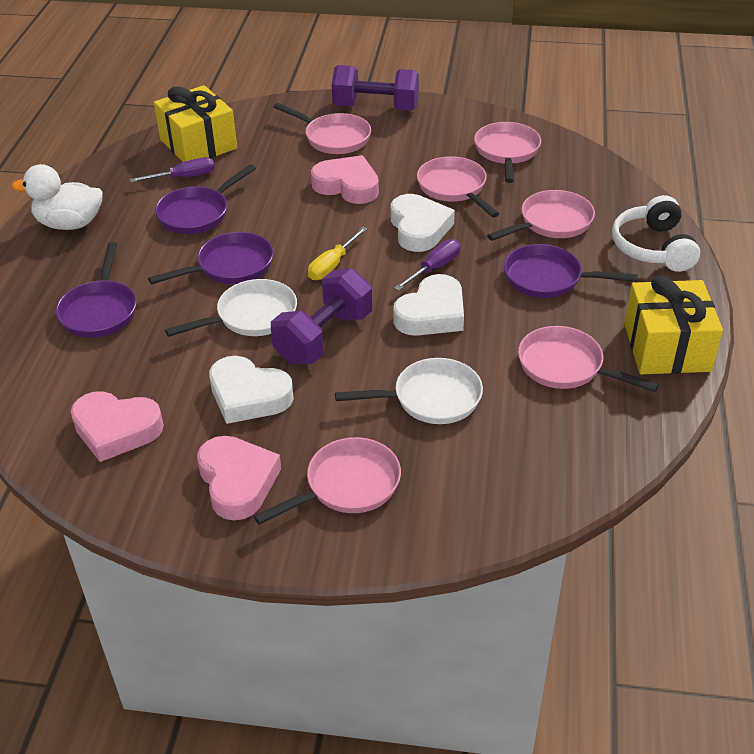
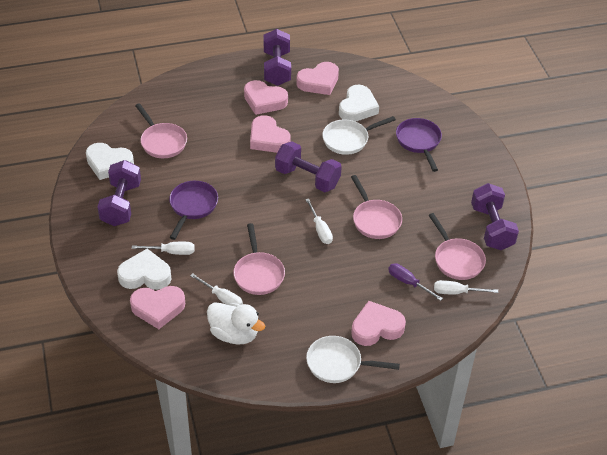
pink heart: [71,391,164,462] [197,436,281,521] [311,155,379,204] = 3 -> [130,286,185,329] [244,80,288,115] [250,115,291,153] [296,62,339,95] [351,301,406,346] = 5
pink pan: [253,437,401,525] [274,103,371,154] [417,156,499,218] [474,122,541,183] [487,190,595,241] [518,326,659,392] = 6 -> [135,103,187,158] [233,223,285,295] [351,175,402,239] [429,213,486,280] = 4
purple dumbbell: [271,268,372,364] [332,65,419,111] = 2 -> [98,160,141,226] [264,29,291,86] [275,141,342,192] [471,183,519,250] = 4
purple pan: [56,242,137,338] [148,232,274,284] [155,164,256,234] [504,244,638,298] = 4 -> [169,181,218,240] [396,118,442,172] = 2
purple screwdriver: [130,157,215,182] [394,239,461,291] = 2 -> [388,263,443,301] = 1
white headphones: [612,195,700,272] = 1 -> none = 0
white screwdriver: none = 0 -> [132,242,195,255] [190,273,243,305] [305,199,333,244] [434,280,498,294] = 4
yellow gift: [154,85,237,162] [624,276,723,374] = 2 -> none = 0
yellow screwdriver: [308,227,367,280] = 1 -> none = 0

